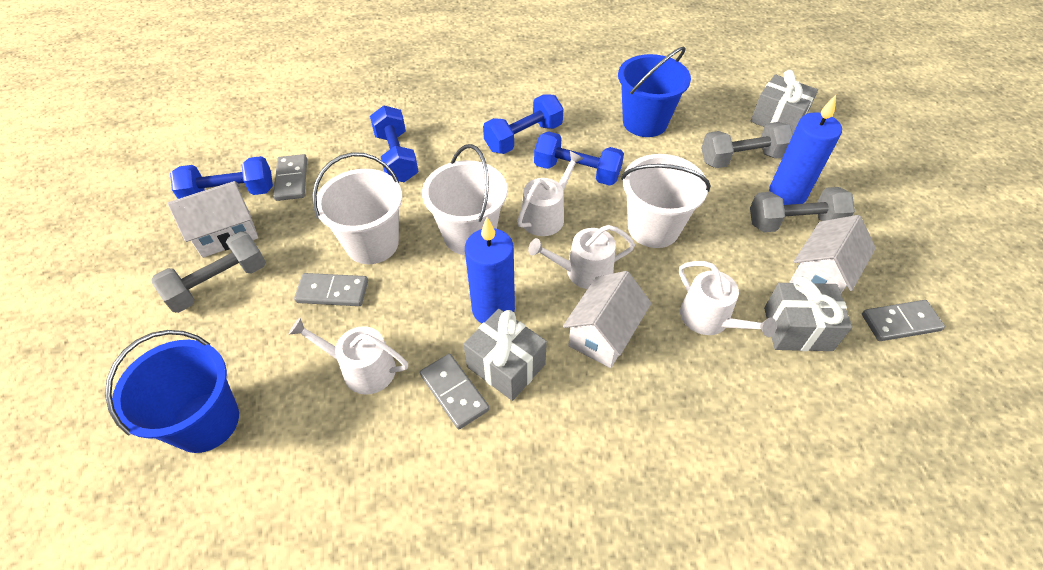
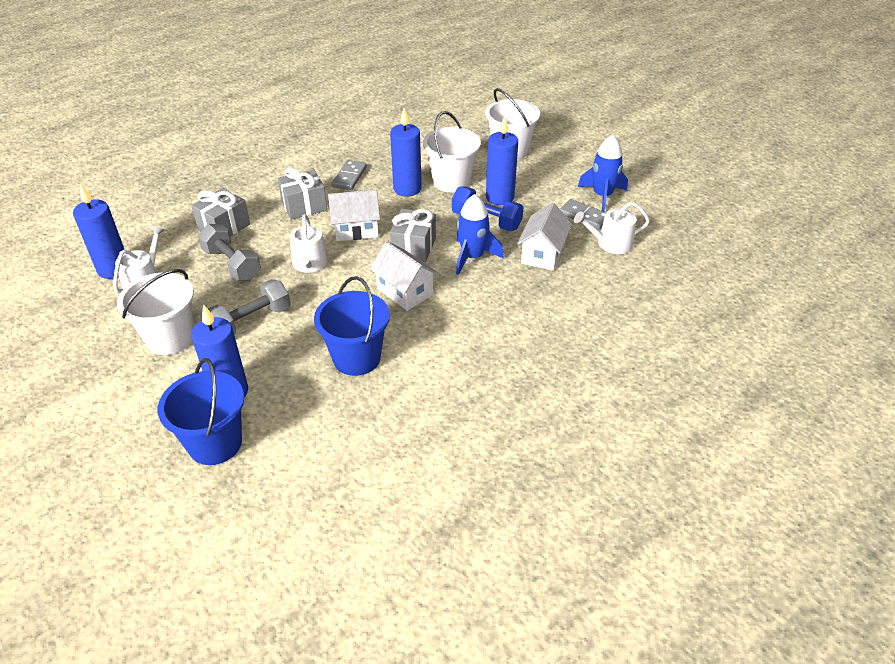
blue candle: [465,217,515,324] [769,95,842,205] = 2 -> [73,184,124,279] [191,304,248,398] [390,108,422,197] [486,116,518,205] = 4
blue dumbbell: [170,156,273,199] [370,106,419,182] [483,95,564,154] [534,131,624,186] = 4 -> [452,187,523,231] = 1
blue rocket: none = 0 -> [456,194,504,275] [578,135,628,211] = 2
grey domino: [273,154,307,201] [294,273,368,306] [420,354,489,429] [862,300,945,341] = 4 -> [332,160,367,190] [560,199,606,229] = 2
grey dumbbell: [152,231,266,313] [701,122,793,168] [750,187,855,232] = 3 -> [198,224,261,281] [208,279,291,335] = 2
white watering can: [289,318,408,395] [517,151,584,236] [528,225,635,289] [679,261,777,337] = 4 -> [113,226,164,293] [290,214,328,273] [574,202,650,254] = 3

